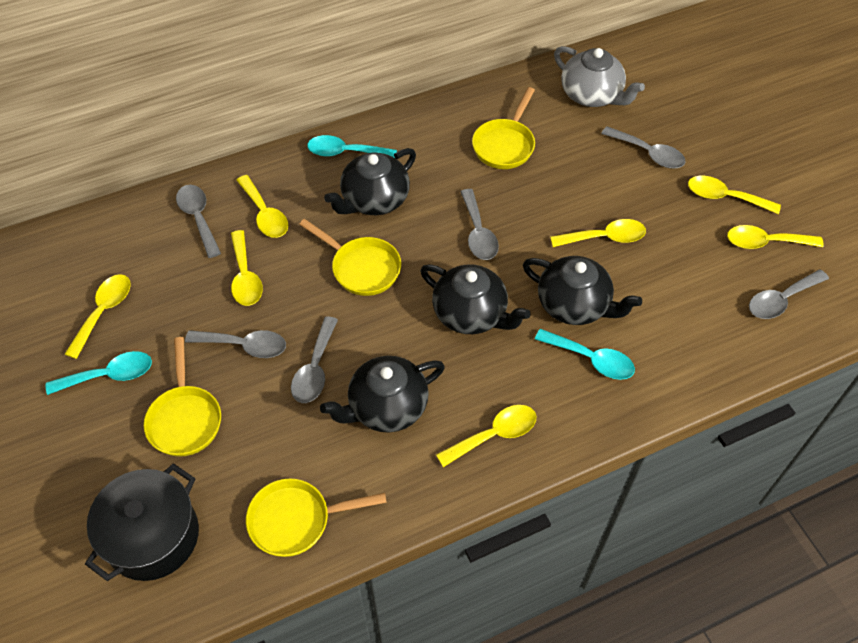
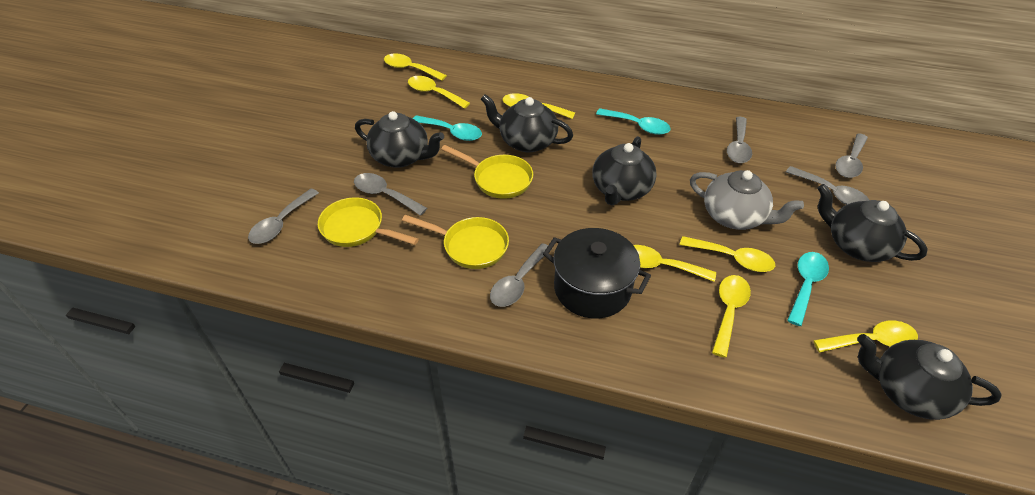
black teapot: [320,356,445,433] [324,148,416,215] [420,264,531,334] [523,256,642,325] = 4 -> [355,111,444,168] [481,94,573,153] [592,136,657,205] [817,184,928,262] [857,334,1002,420] = 5
yellow pan: [144,337,221,457] [246,479,387,557] [299,219,401,296] [472,87,535,169] = 4 -> [318,197,419,247] [402,215,509,269] [441,145,533,199] = 3

